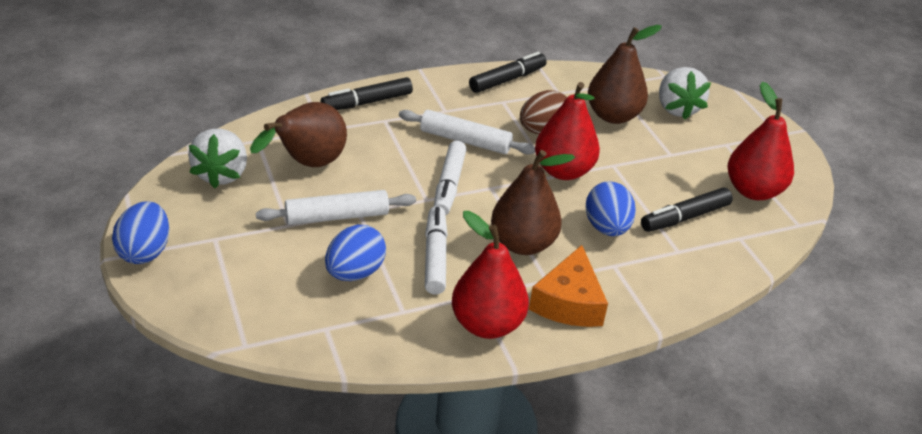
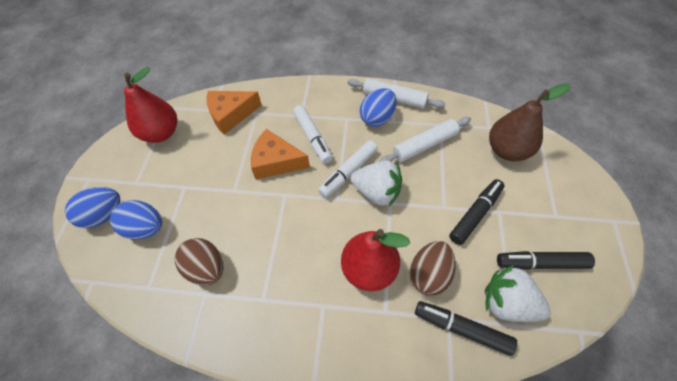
brown egg: [520,90,567,134] = 1 -> [175,238,223,286] [409,241,456,296] = 2
brown pear: [250,102,347,167] [491,150,575,255] [588,25,662,124] = 3 -> [489,83,570,161] = 1
orange cheese: [529,245,608,327] = 1 -> [207,91,262,135] [251,129,310,180] = 2
red pear: [452,211,529,339] [535,82,600,180] [728,82,794,200] = 3 -> [124,67,177,143] [341,229,410,291] = 2

